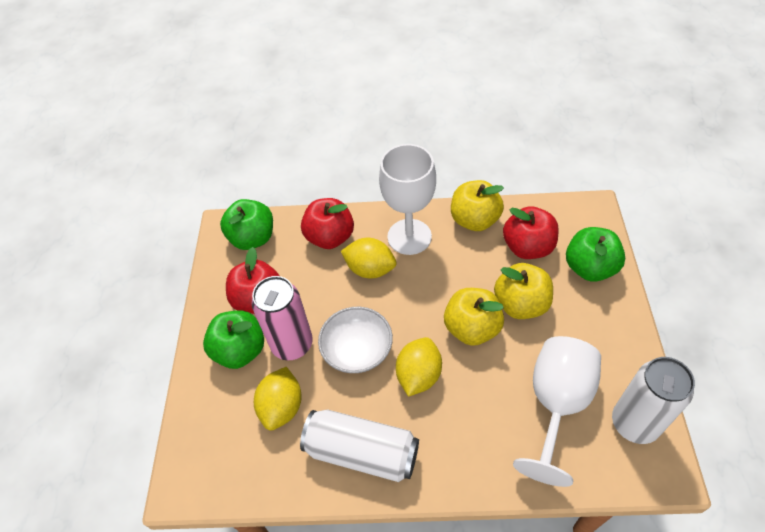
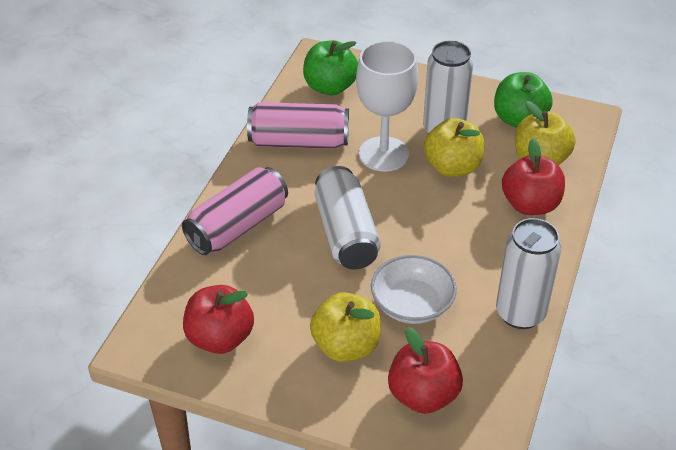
green apple: [203,310,264,369] [220,199,273,250] [566,227,625,282] = 3 -> [303,40,358,95] [494,72,553,128] = 2
pink can: [252,276,313,360] = 1 -> [182,167,288,255] [247,102,349,149] = 2
white can: [300,409,419,482] [612,357,695,444] = 2 -> [314,166,381,269] [423,41,473,134] [496,218,561,329] = 3
white goblet: [379,144,436,255] [513,336,601,487] = 2 -> [356,41,418,172] = 1
yellow lemon: [254,367,301,431] [341,238,396,279] [396,337,442,397] = 3 -> none = 0

